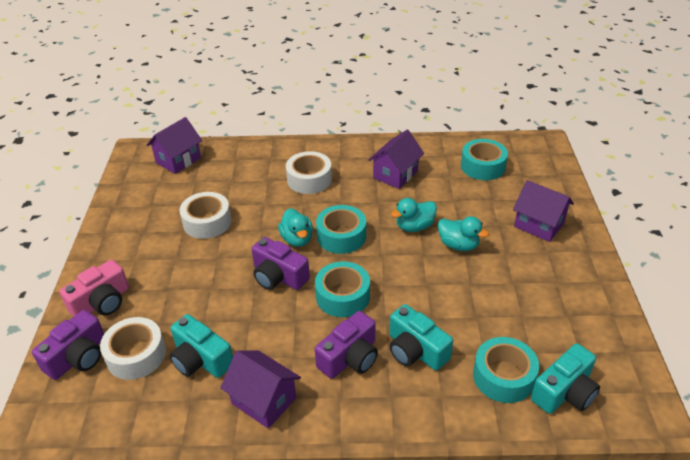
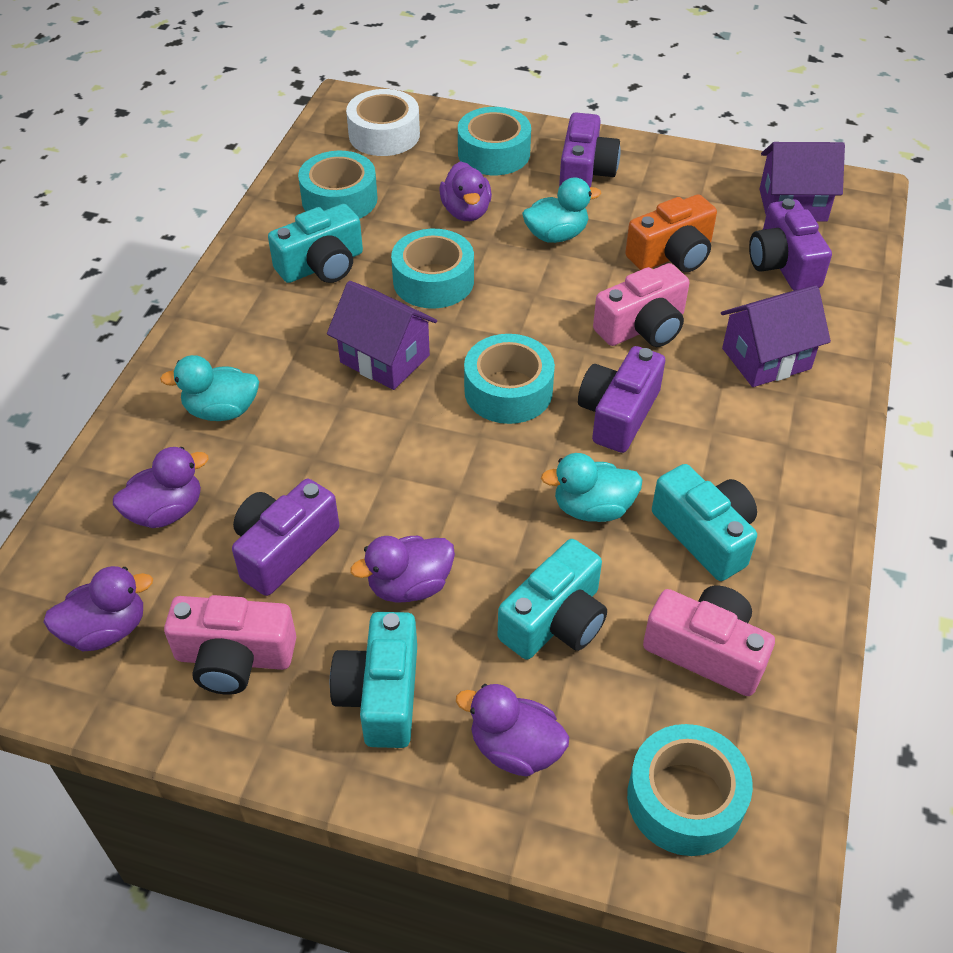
orange camera: none = 0 -> [625,195,717,272] = 1
pink camera: [60,260,129,316] = 1 -> [164,595,296,695] [593,263,689,347] [643,585,775,696] = 3
purple camera: [32,310,104,380] [252,237,310,290] [315,311,378,379] = 3 -> [232,479,339,596] [559,112,621,187] [578,346,665,453] [749,199,832,291] = 4
purple duck: none = 0 -> [43,566,153,651] [113,447,209,528] [350,536,455,603] [439,161,492,221] [456,684,569,777] = 5
purple house: [147,117,202,174] [220,350,301,429] [368,130,424,189] [513,180,574,242] = 4 -> [327,281,437,390] [721,285,831,387] [759,142,845,222] = 3
turquoise camera: [169,314,233,378] [389,304,453,371] [531,343,600,414] = 3 -> [268,204,363,283] [330,612,417,748] [498,539,607,659] [652,464,757,581] = 4
turquoise tape: [315,261,370,317] [316,205,366,254] [461,139,508,180] [473,337,539,403] = 4 -> [298,151,378,219] [391,229,474,308] [458,107,531,175] [464,334,555,424] [627,724,753,856] = 5
white tape: [100,317,166,380] [179,192,232,239] [286,151,332,194] = 3 -> [346,89,420,156] = 1

